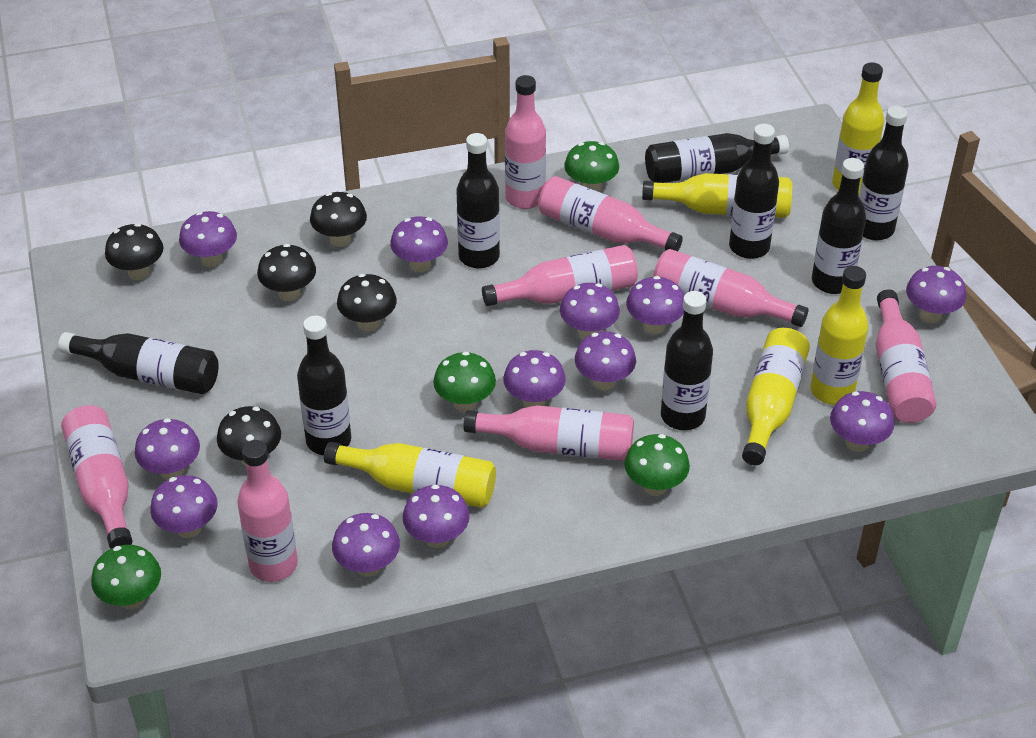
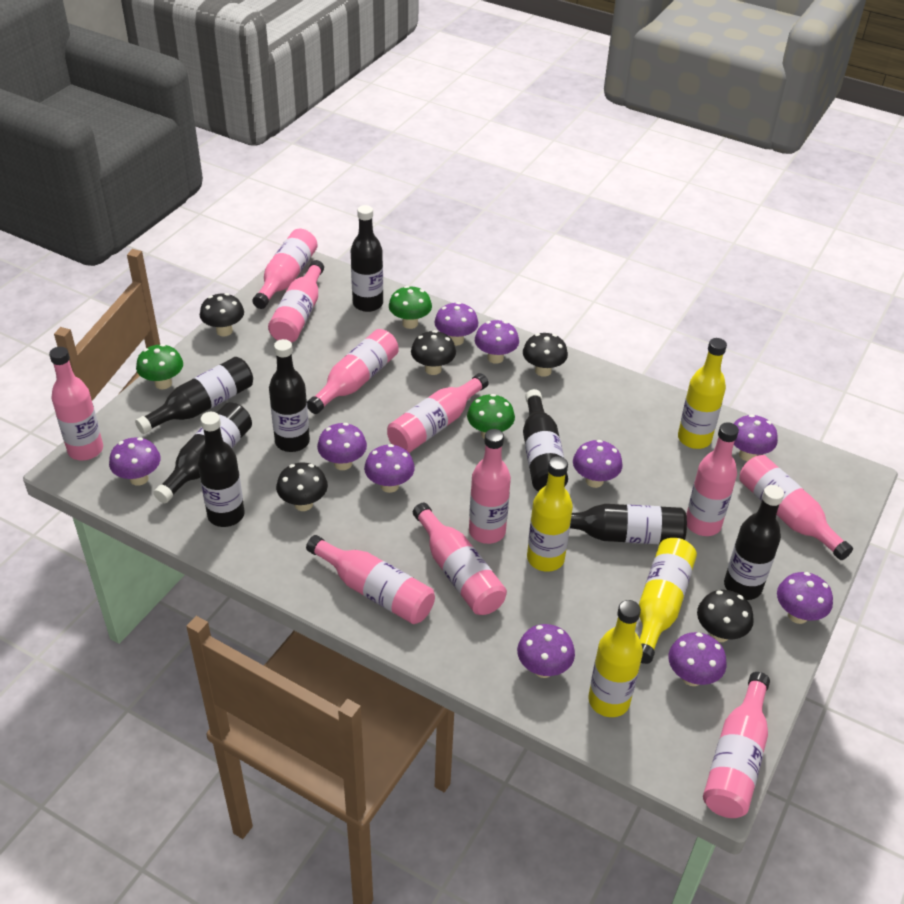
green mushroom: [91,545,161,609] [433,352,496,412] [564,141,619,192] [624,434,690,496] = 4 -> [136,344,183,390] [389,286,432,329] [467,394,515,439] = 3
pink bottle: [61,405,132,549] [237,440,298,582] [464,405,634,461] [482,245,638,306] [505,75,546,209] [538,176,683,251] [653,249,808,327] [876,289,936,423] = 8 -> [49,347,103,460] [252,229,318,309] [268,260,324,343] [306,535,435,624] [307,329,399,414] [387,373,488,453] [413,503,507,615] [469,429,511,544] [686,422,739,536] [703,672,770,818] [740,455,853,560] = 11
purple mushroom: [135,418,200,480] [150,475,217,538] [179,211,237,267] [332,513,400,577] [390,216,448,272] [402,485,470,548] [503,350,566,407] [560,283,620,339] [575,331,636,390] [626,276,684,334] [830,391,894,452] [906,266,966,323] = 12 -> [109,437,161,486] [317,423,367,470] [364,444,415,493] [434,302,479,346] [475,320,519,364] [517,624,575,678] [573,440,623,488] [668,632,727,686] [734,414,778,461] [777,572,833,624] = 10
yellow bottle: [324,442,496,508] [642,173,792,218] [742,328,810,465] [810,266,868,405] [832,62,884,195] = 5 -> [527,456,573,572] [588,600,643,717] [639,538,697,664] [678,338,727,449] = 4

